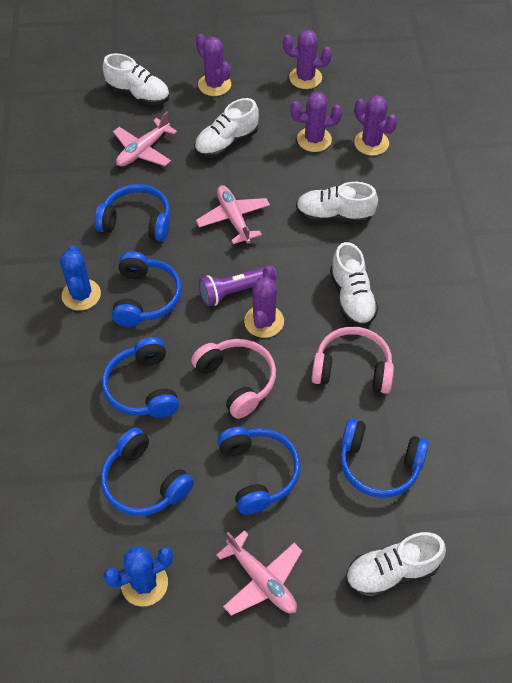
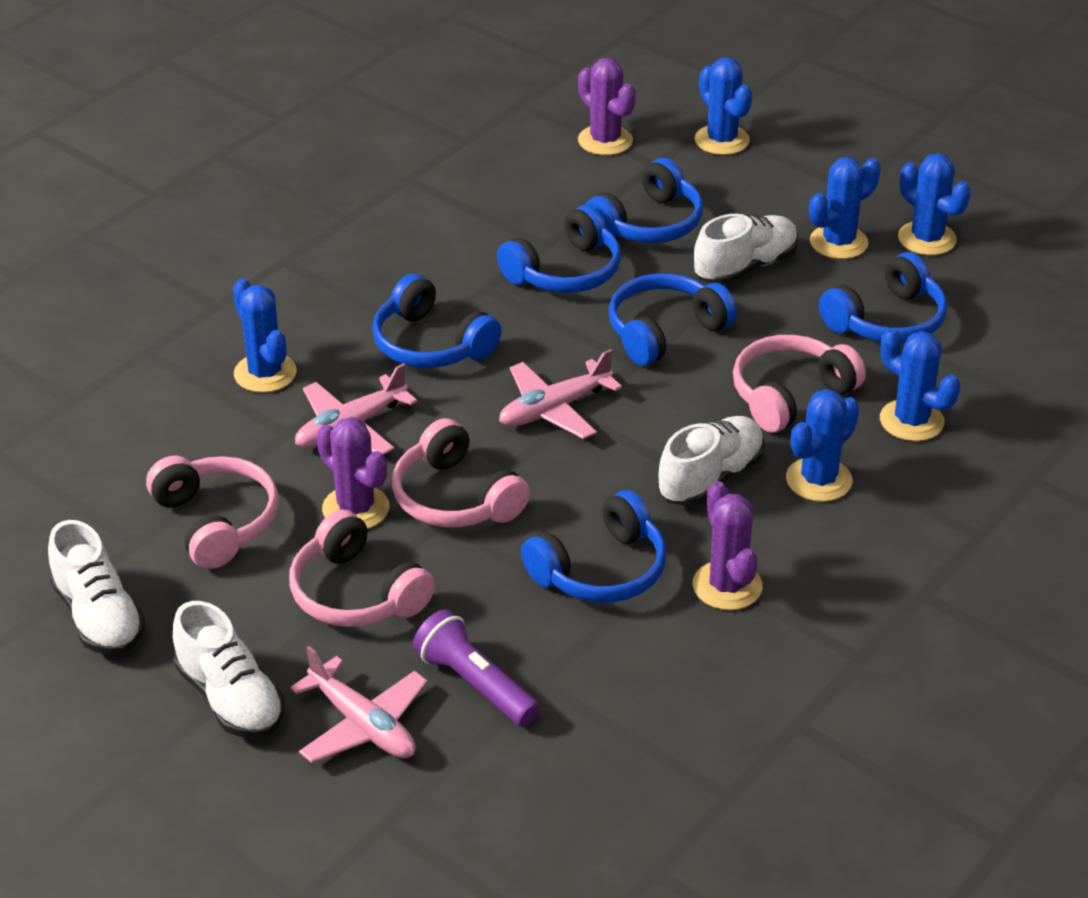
blue cactus: [60,245,101,311] [103,546,173,607] = 2 -> [233,279,297,393] [695,57,752,155] [786,389,859,502] [809,157,881,259] [880,328,960,441] [898,153,971,255] = 6
pink headphones: [191,339,276,419] [311,327,394,394] = 2 -> [146,456,278,569] [289,509,435,627] [392,418,530,527] [733,335,866,433] = 4
purple cactus: [196,34,231,96] [244,266,284,338] [283,30,332,89] [290,92,342,152] [354,95,397,156] = 5 -> [316,417,390,529] [578,58,636,155] [693,481,763,610] = 3
white shoe: [103,53,170,105] [194,98,259,158] [296,182,378,223] [330,242,378,327] [346,532,446,598] = 5 -> [48,520,146,655] [173,601,285,738] [658,416,765,506] [694,214,798,285] = 4

